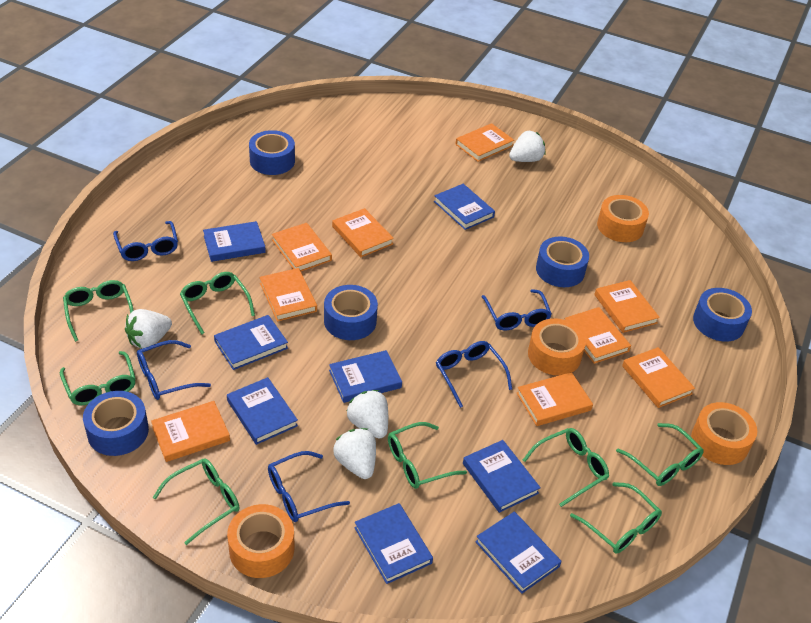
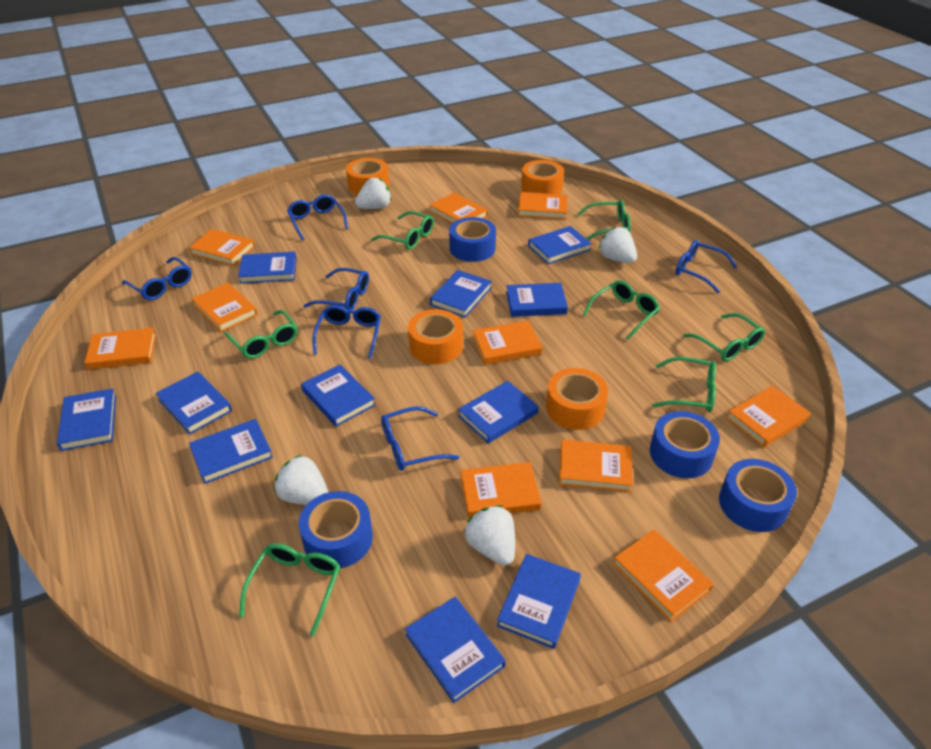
blue book: [203,221,266,262] [214,315,288,370] [227,377,298,445] [329,350,402,403] [354,503,433,584] [434,184,495,230] [463,440,541,513] [475,511,562,594] = 8 -> [57,388,116,451] [156,371,232,435] [189,419,273,484] [238,251,297,284] [301,364,375,427] [405,597,506,703] [430,270,492,317] [458,381,539,443] [497,554,581,649] [506,283,568,317] [528,226,592,264] = 11
blue glasses: [113,221,178,261] [137,340,211,400] [268,451,350,522] [436,341,512,408] [482,289,552,330] = 5 -> [122,257,192,300] [287,194,348,241] [304,268,369,310] [312,305,381,358] [381,406,459,471] [676,240,737,293] = 6
blue tape: [83,391,149,456] [249,130,295,175] [324,285,378,340] [536,236,589,287] [693,288,752,342] = 5 -> [299,491,373,568] [449,217,496,262] [650,411,720,478] [719,459,797,532] = 4
green glasses: [60,351,136,405] [63,280,134,342] [153,459,240,545] [180,272,255,334] [388,422,467,489] [523,428,609,507] [570,482,662,554] [616,423,704,486] = 8 -> [224,310,298,359] [239,543,340,636] [371,211,434,250] [577,200,631,240] [583,280,660,340] [652,357,716,412] [683,313,765,361] = 7
orange book: [151,401,230,462] [259,268,317,322] [272,223,332,271] [332,208,394,257] [456,123,514,162] [517,372,593,426] [564,307,631,364] [594,280,660,333] [622,347,695,408] = 9 -> [85,328,156,370] [189,229,255,266] [192,283,258,332] [430,192,488,223] [461,462,542,518] [473,321,542,365] [518,192,568,219] [559,440,633,492] [613,530,714,622] [726,385,811,447] = 10

